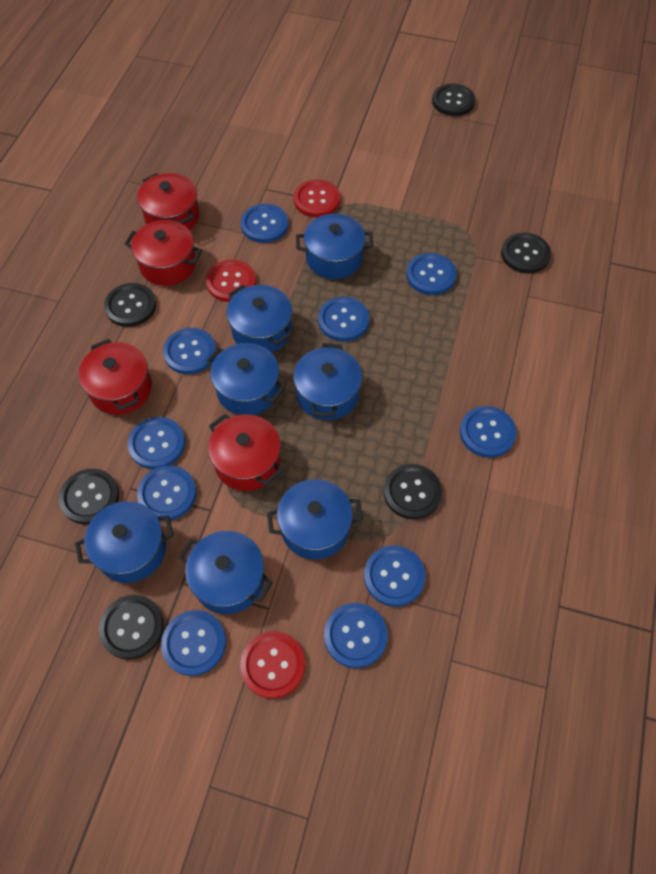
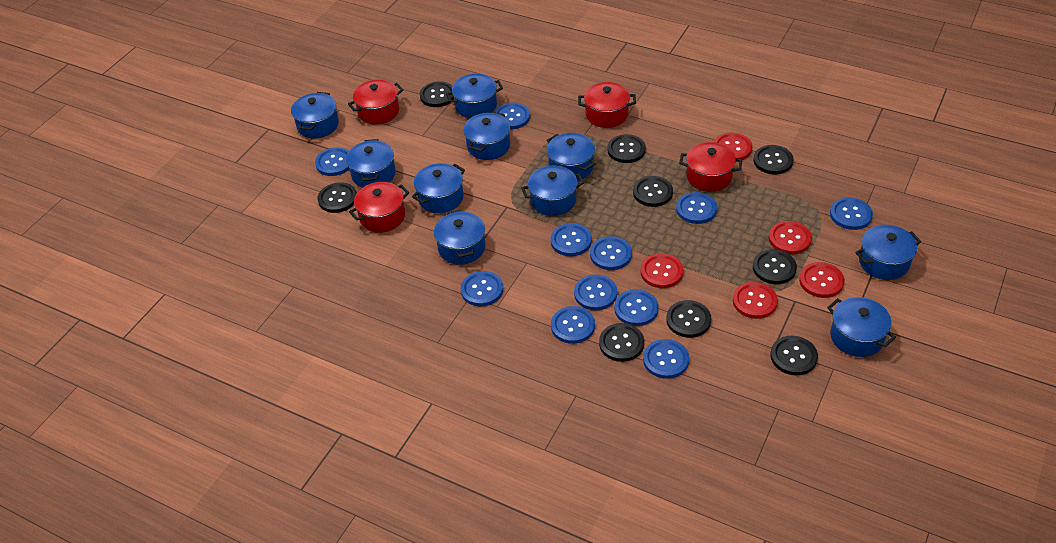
black button: [59,469,119,524] [99,595,164,660] [104,283,156,327] [384,464,442,520] [432,83,475,116] [501,233,551,274] = 6 -> [318,182,357,213] [420,81,454,107] [599,323,644,362] [607,134,646,163] [633,176,673,207] [666,300,711,338] [753,145,794,174] [753,249,797,284] [770,336,818,375] = 9
blue button: [128,417,185,469] [137,465,196,521] [161,610,226,676] [163,328,216,374] [241,204,288,243] [318,297,369,341] [324,603,388,668] [364,545,426,607] [406,253,456,295] [460,406,517,458] = 10 -> [315,147,349,176] [460,271,503,306] [494,103,530,130] [551,223,592,256] [551,306,595,344] [574,275,617,310] [590,236,632,270] [614,289,659,326] [643,339,689,379] [676,192,717,224] [830,197,873,230] = 11
blue pot: [75,501,174,583] [178,531,273,614] [206,343,285,415] [227,285,292,352] [267,479,363,560] [293,343,362,420] [296,214,373,279] = 7 -> [291,92,339,138] [346,139,396,188] [412,163,465,213] [434,210,486,265] [446,74,503,118] [463,112,510,160] [521,165,584,216] [547,133,596,181] [827,297,896,357] [855,225,921,280] = 10
red button: [206,259,256,302] [240,631,305,699] [294,179,340,217] = 3 -> [640,253,684,288] [714,133,752,160] [733,282,778,319] [769,221,812,254] [799,262,845,298] = 5

